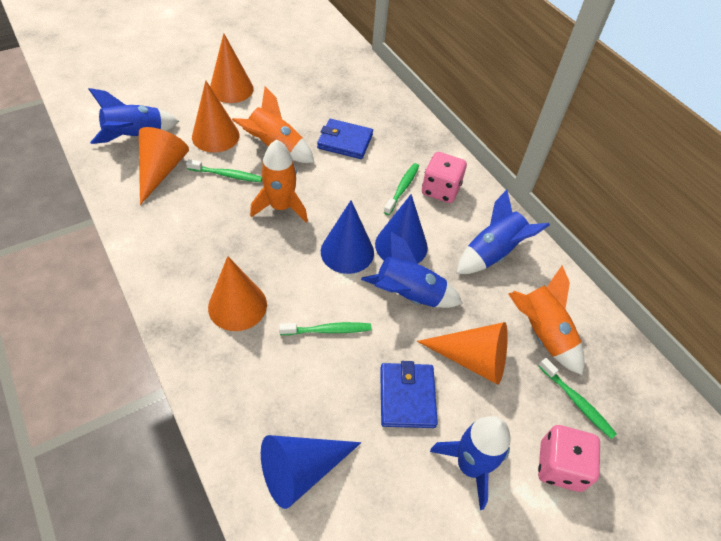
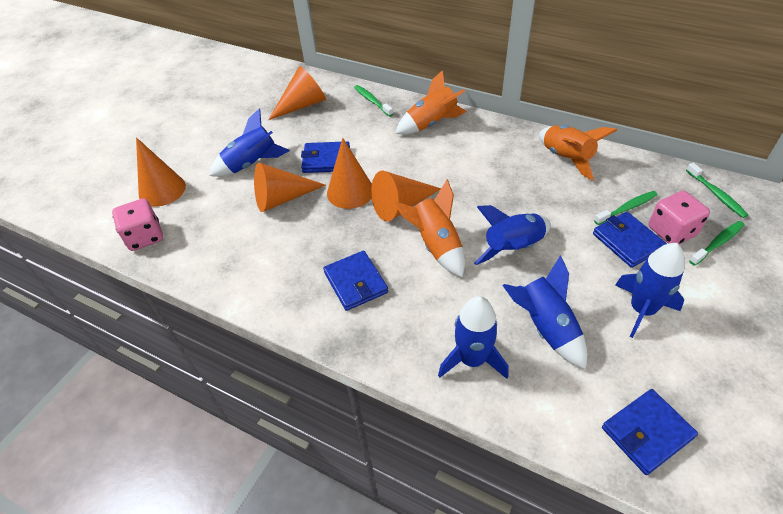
blue cone: [261,435,361,509] [321,200,374,274] [375,194,428,264] = 3 -> none = 0
blue rocket: [89,88,179,144] [361,231,463,308] [430,416,511,510] [456,190,550,274] = 4 -> [210,109,290,177] [438,296,509,379] [474,205,551,265] [502,255,587,370] [615,243,685,338] = 5
blue wallet: [317,119,373,159] [380,361,438,428] = 2 -> [301,141,350,173] [323,251,388,311] [593,212,667,268] [602,389,698,475] = 4

